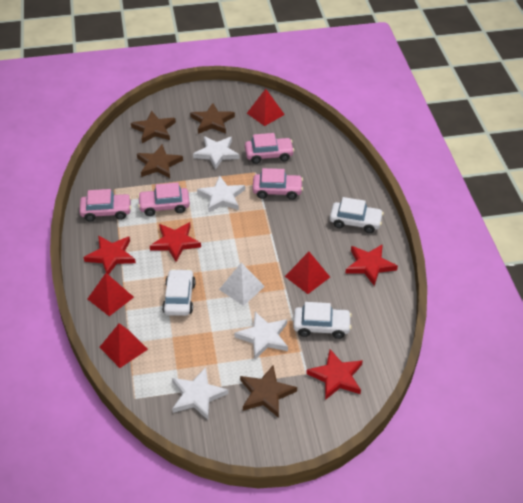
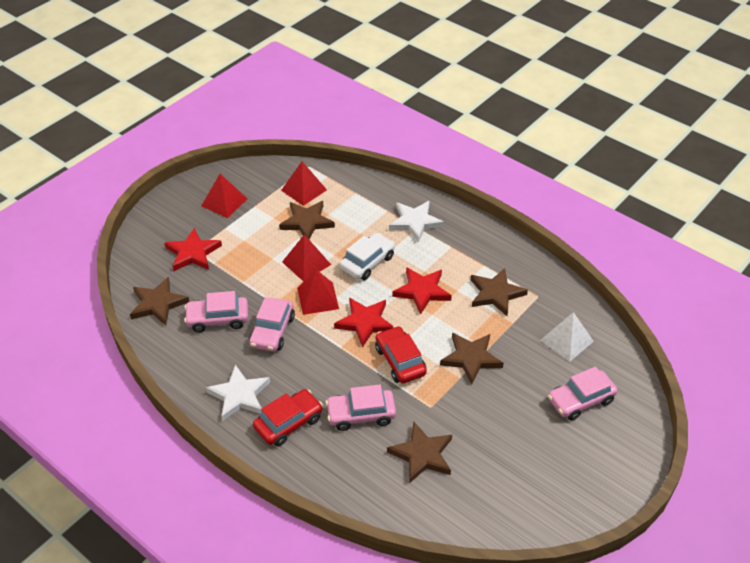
brown star: [131,111,176,143] [137,144,183,178] [190,103,235,134] [240,366,297,418] = 4 -> [130,277,190,326] [279,201,335,239] [387,422,452,483] [440,332,504,384] [471,268,528,316] = 5
red car: none = 0 -> [253,389,323,447] [375,326,427,384] = 2
red star: [83,236,136,275] [150,222,201,262] [306,349,363,400] [345,244,398,286] = 4 -> [165,228,222,271] [334,298,394,348] [392,267,452,315] = 3
white car: [162,269,196,316] [293,302,352,339] [330,197,384,233] = 3 -> [340,233,395,280] = 1
white star: [172,367,229,420] [193,136,239,170] [197,176,245,212] [234,312,288,359] = 4 -> [206,365,270,421] [389,201,444,243] = 2

